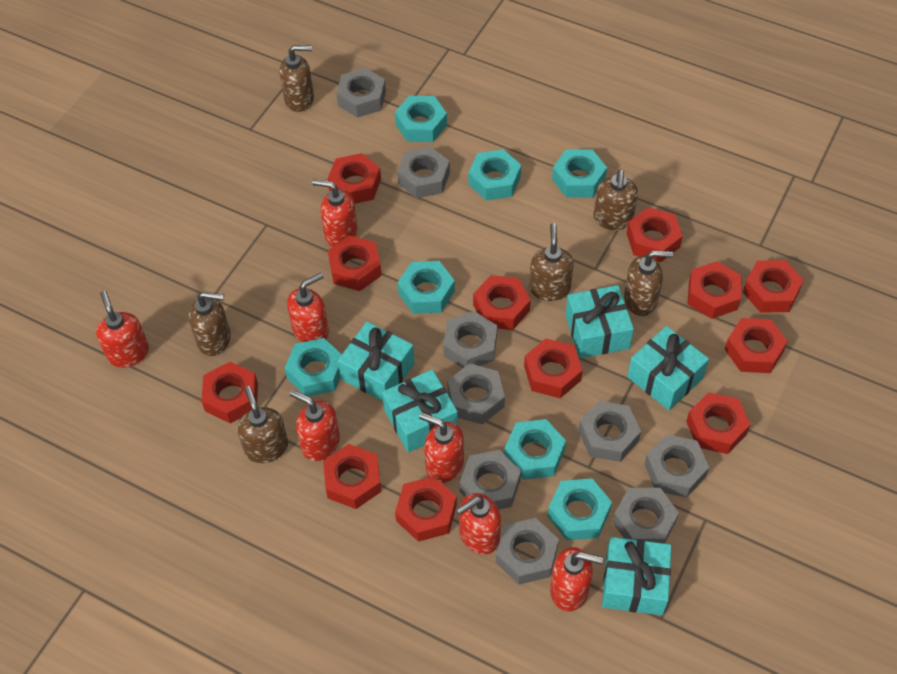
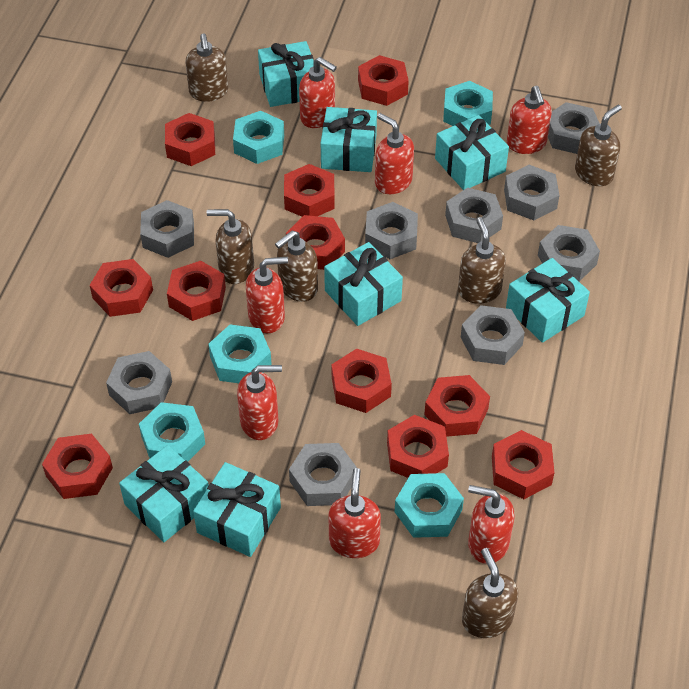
red nut: [201,362,258,423] [323,444,381,509] [327,153,381,204] [328,235,382,291] [395,476,457,542] [473,275,531,330] [524,339,583,398] [627,207,683,262] [686,392,751,454] [687,261,742,319] [725,318,788,373] [743,260,804,313] = 12 -> [42,434,113,499] [90,259,153,317] [165,113,215,166] [167,261,226,321] [284,164,335,217] [286,215,345,270] [331,349,392,413] [358,55,409,106] [387,415,449,478] [424,375,490,437] [492,430,555,499] = 11
turquoise gift: [338,322,415,401] [382,369,458,453] [565,285,634,358] [602,537,672,615] [627,326,709,410] = 5 -> [119,445,209,542] [193,462,281,557] [258,41,314,107] [321,107,377,172] [324,242,403,326] [435,115,509,190] [506,258,590,343] = 7
turquoise nut: [285,338,342,396] [395,96,447,142] [397,261,455,314] [468,149,521,200] [504,419,566,480] [547,478,612,540] [552,149,607,197] = 7 -> [139,402,205,462] [208,325,272,383] [233,111,284,164] [395,473,464,538] [443,81,493,126] = 5

